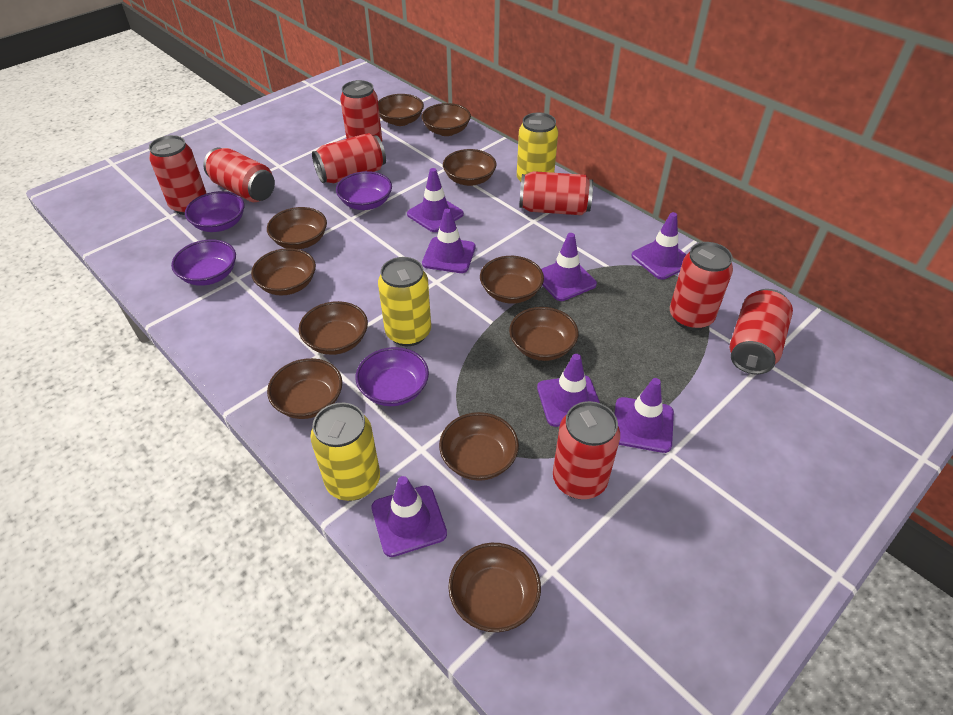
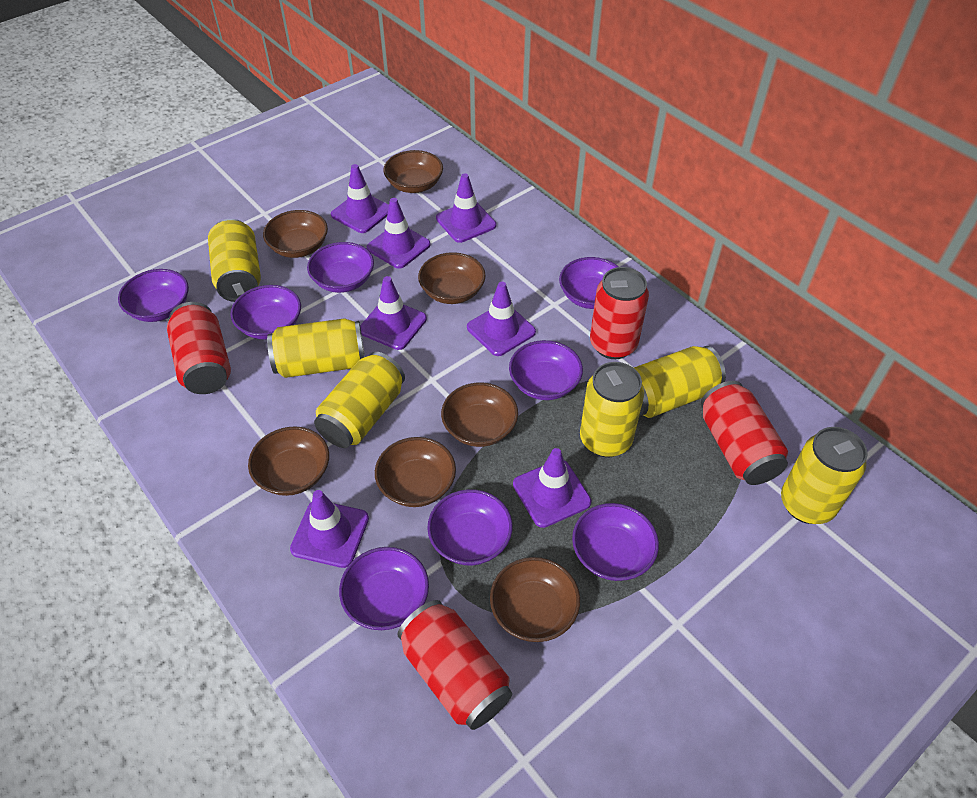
brown bowl: [251,248,316,295] [267,207,327,249] [267,358,343,419] [299,301,368,355] [378,94,424,126] [422,103,471,136] [439,412,519,481] [443,149,497,186] [448,543,541,632] [480,256,544,304] [509,307,579,361] = 11 -> [248,426,329,496] [263,210,328,258] [375,437,456,507] [384,150,443,193] [418,252,486,304] [441,382,518,447] [490,557,580,642] = 7
purple bowl: [171,240,236,286] [185,191,244,232] [336,171,392,210] [356,347,429,406] = 4 -> [118,269,189,322] [231,285,301,340] [307,242,374,293] [339,547,429,630] [427,489,513,566] [509,340,583,400] [559,257,619,309] [572,503,659,581] = 8
red can: [149,135,207,215] [203,148,275,202] [312,133,386,183] [340,80,382,142] [519,171,593,215] [553,401,620,499] [670,242,733,330] [730,289,793,374] = 8 -> [167,302,231,394] [397,600,512,730] [590,267,649,359] [701,381,788,485] = 4
yellow can: [310,403,380,501] [378,257,431,346] [517,112,558,182] = 3 -> [208,219,261,302] [267,318,365,378] [314,352,405,448] [580,362,644,457] [634,346,726,418] [781,427,868,524] = 6

